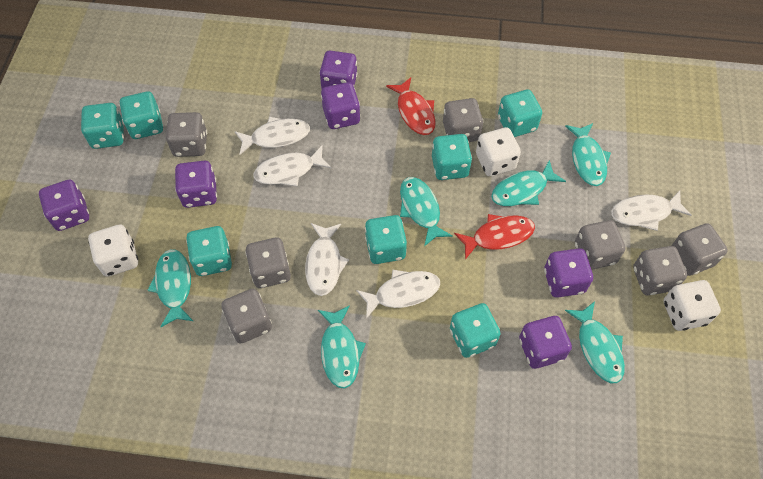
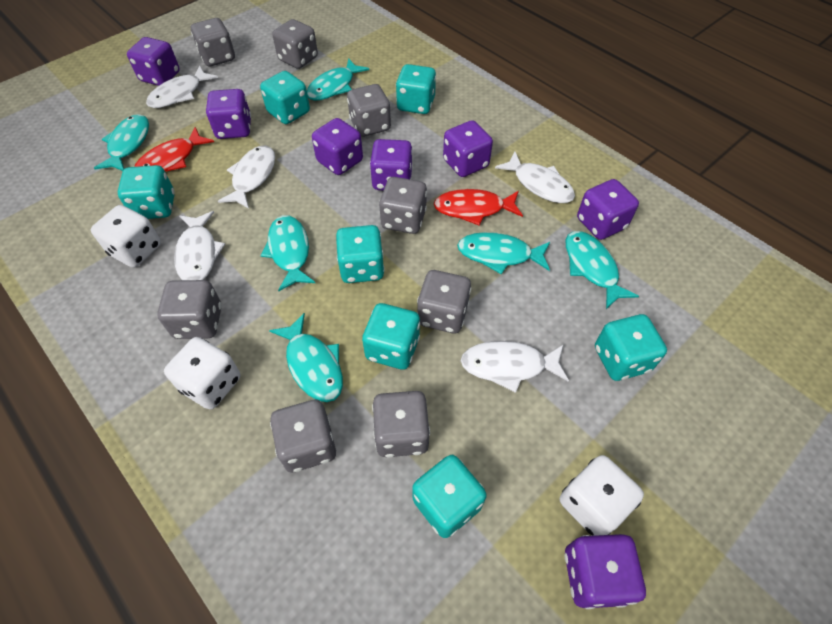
grey dice: [166,112,207,157] [221,289,272,343] [245,237,291,288] [443,98,483,142] [575,220,625,270] [633,246,687,296] [671,223,728,276] = 7 -> [157,280,222,339] [191,18,235,66] [270,400,336,472] [272,19,318,69] [347,84,391,137] [372,391,430,458] [379,177,427,234] [417,270,471,333] = 8
purple dice: [39,180,89,231] [175,161,217,208] [319,51,358,89] [321,82,360,129] [519,316,572,369] [544,248,593,298] = 6 -> [127,37,180,86] [206,89,251,139] [312,118,363,175] [370,139,413,190] [443,120,493,177] [565,534,646,609] [577,179,639,240] = 7

